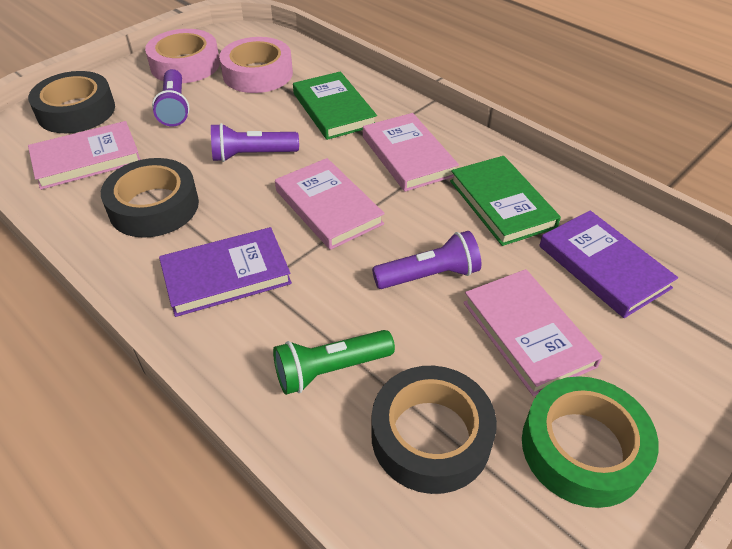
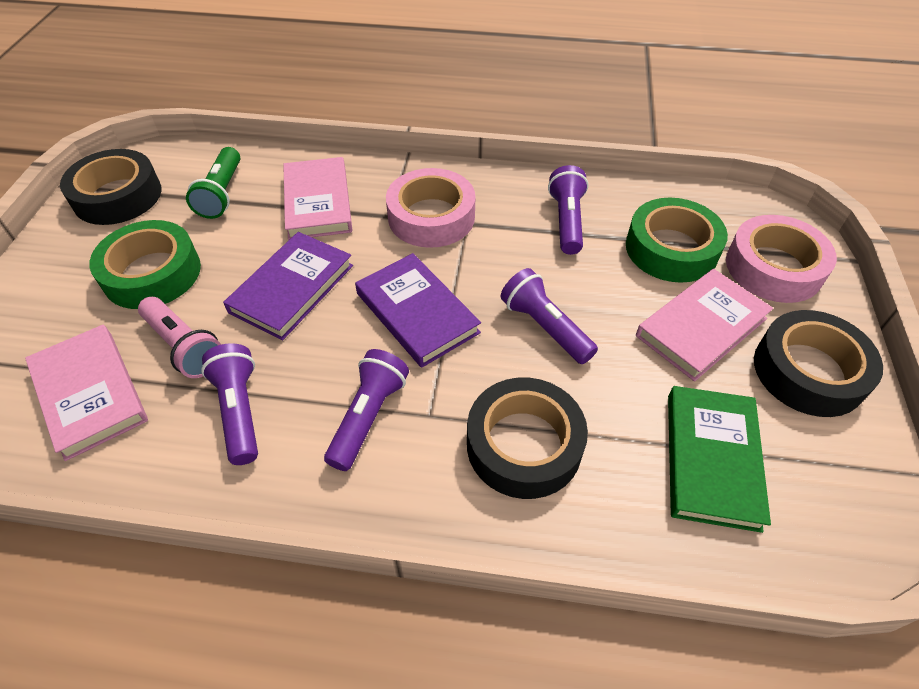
green book: [293,71,377,140] [450,156,561,246] = 2 -> [668,386,771,533] = 1
green tape: [522,376,659,508] = 1 -> [89,220,201,309] [626,198,728,283] = 2
pink book: [28,121,141,190] [275,158,385,250] [363,113,459,192] [463,269,602,396] = 4 -> [25,325,148,461] [283,157,352,240] [636,269,773,381] = 3
pink flashlight: none = 0 -> [138,297,221,378] = 1
purple flashlight: [152,69,189,126] [211,123,299,162] [372,231,481,289] = 3 -> [201,343,258,465] [324,349,409,471] [501,268,598,364] [548,165,589,255] = 4

